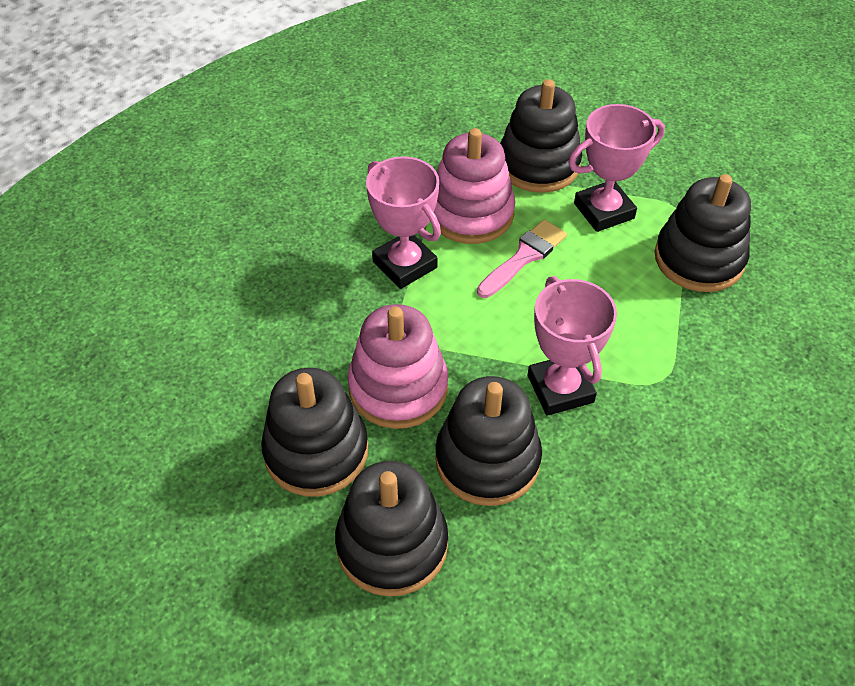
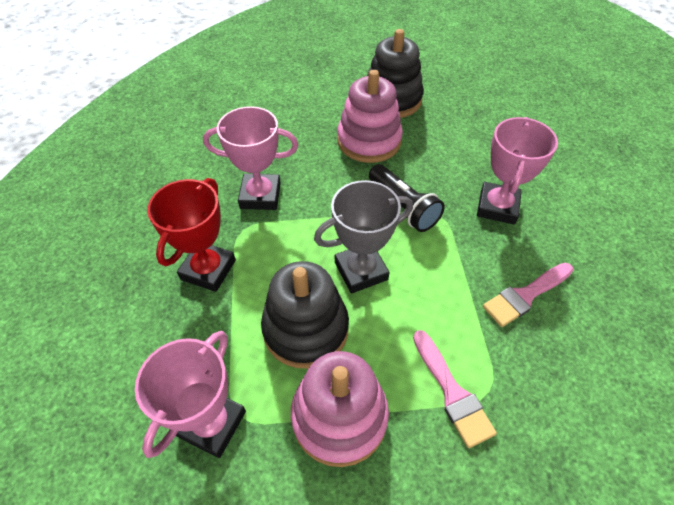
black flashlight: none = 0 -> [369,164,445,232] = 1
black stacking toy: [261,368,368,496] [335,461,448,597] [435,376,542,506] [500,79,582,193] [655,174,751,292] = 5 -> [261,261,349,369] [367,29,424,118] = 2
grey trophy: none = 0 -> [314,180,413,294] = 1
pink brush: [477,219,567,298] = 1 -> [413,330,497,448] [483,263,574,327] = 2
red trophy: none = 0 -> [147,178,236,292] = 1

